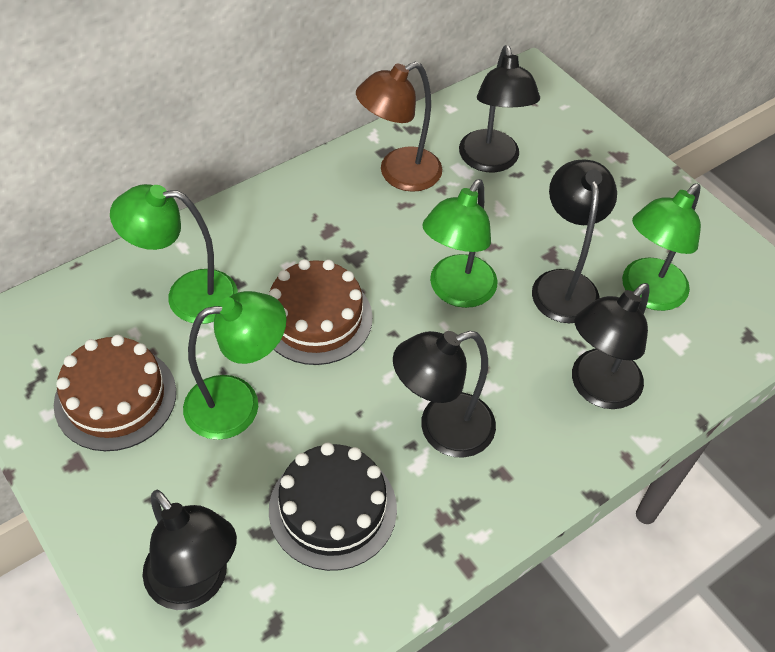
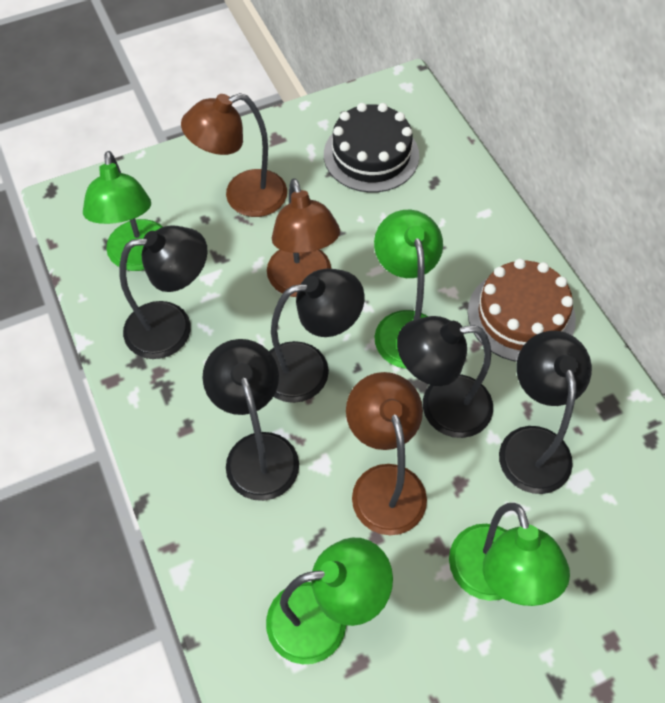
brown cake: [54,335,176,451] [269,259,373,365] = 2 -> [468,259,576,362] = 1
brown lamp: [356,62,442,192] = 1 -> [181,93,287,217] [267,178,340,297] [346,372,427,535] = 3

